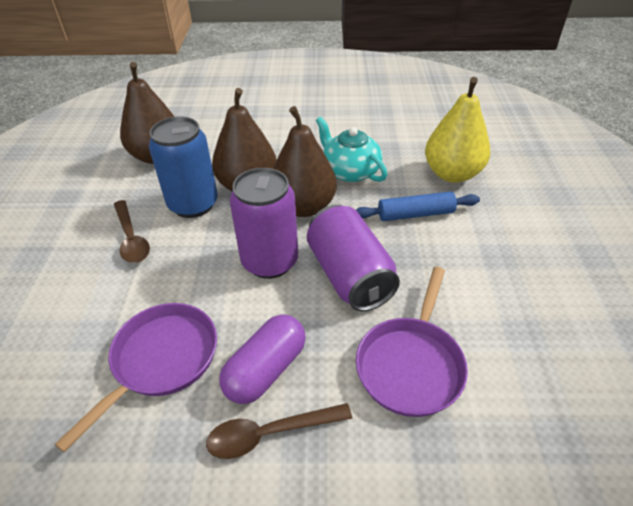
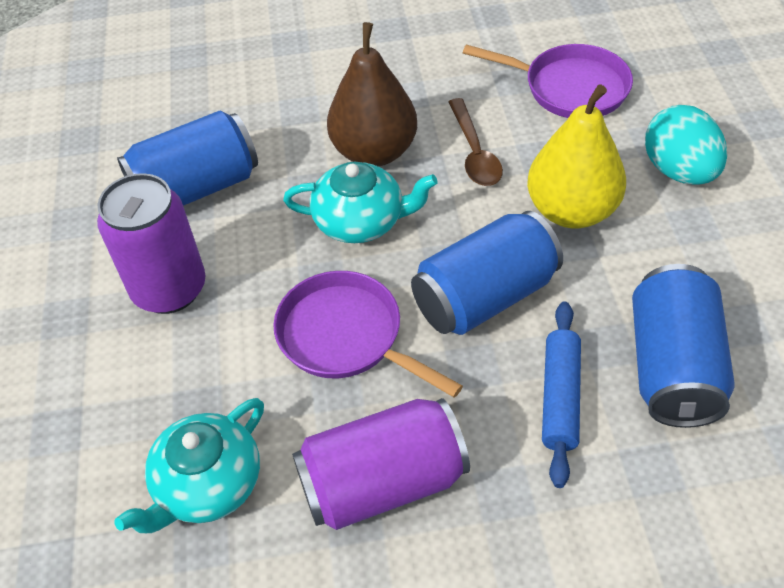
blue can: [149,116,218,218] = 1 -> [117,110,258,206] [411,211,563,335] [632,264,735,428] = 3
brown pear: [120,62,175,164] [212,88,277,191] [273,106,337,217] = 3 -> [327,22,417,166] = 1
brown spoon: [114,200,150,263] [206,403,352,459] = 2 -> [448,98,503,186] = 1
purple capsule: [219,315,306,404] = 1 -> none = 0
turquoise egg: none = 0 -> [645,105,727,185] = 1
turquoise teapot: [316,117,387,182] = 1 -> [114,398,264,533] [283,162,438,243] = 2

